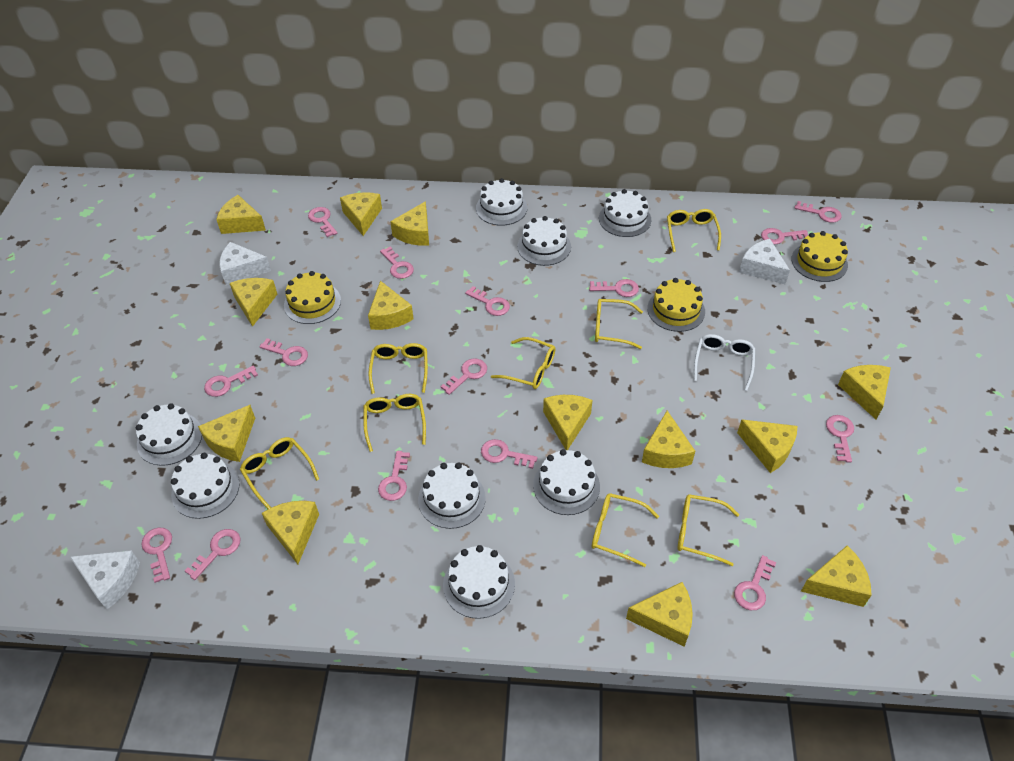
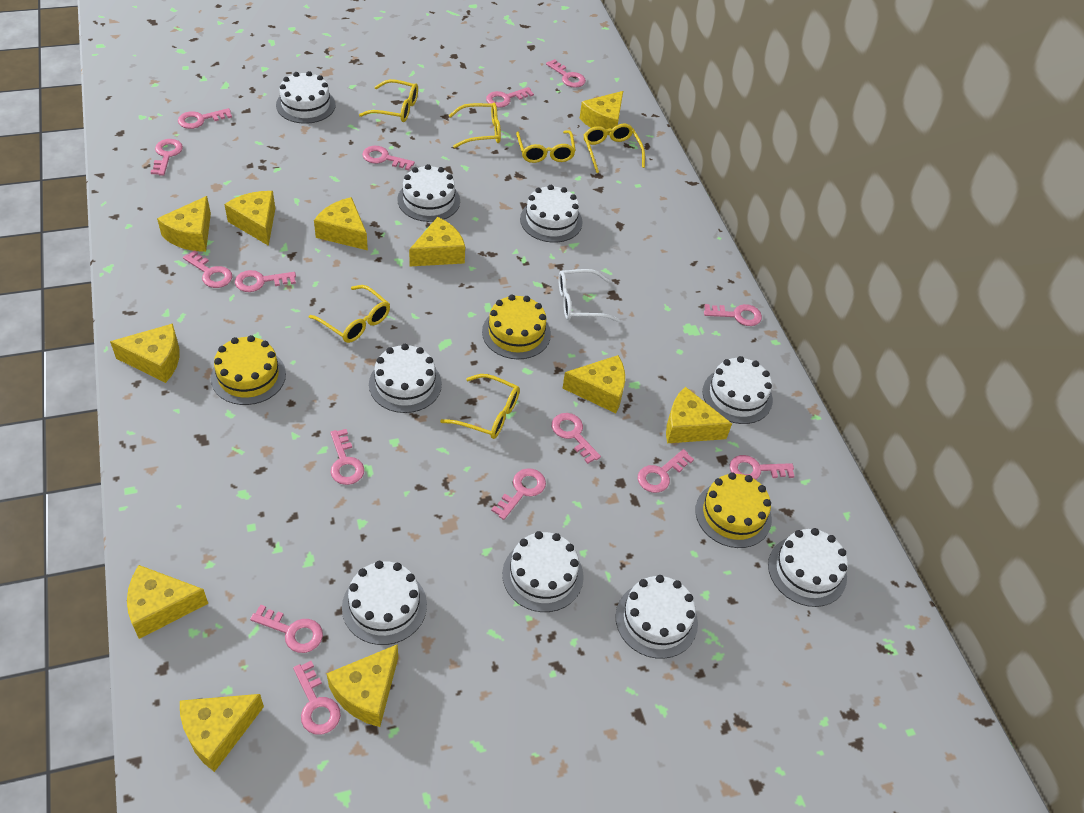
white cake: [136,403,202,466] [171,453,240,519] [418,463,486,529] [443,545,515,619] [476,178,527,226] [517,216,571,266] [533,449,600,515] [599,189,651,237] = 8 -> [276,71,335,124] [342,561,427,645] [369,344,442,413] [397,164,460,222] [502,531,584,612] [520,185,583,243] [615,575,698,659] [703,356,773,424] [768,528,848,607] = 9
white cheese: [70,550,140,609] [219,242,271,285] [739,239,790,284] = 3 -> none = 0
yellow cheese: [198,405,255,462] [216,195,266,234] [229,278,277,327] [262,501,319,564] [340,192,382,236] [368,281,414,330] [390,201,429,246] [543,395,592,450] [626,582,693,647] [642,411,695,468] [737,419,797,473] [801,545,872,607] [838,365,891,420] = 13 -> [110,324,180,383] [127,565,208,639] [157,196,211,252] [180,694,264,772] [224,191,275,246] [314,197,368,250] [327,644,398,727] [409,217,465,266] [563,355,625,413] [579,91,623,136] [666,387,732,443] = 11
yellow glasses: [240,437,319,509] [363,394,426,452] [368,343,428,394] [491,337,556,389] [592,493,659,567] [595,299,643,349] [667,209,721,252] [678,494,739,566] = 8 -> [309,285,390,343] [359,79,418,122] [440,374,520,439] [448,103,501,148] [516,130,576,163] [584,124,645,173] = 6

